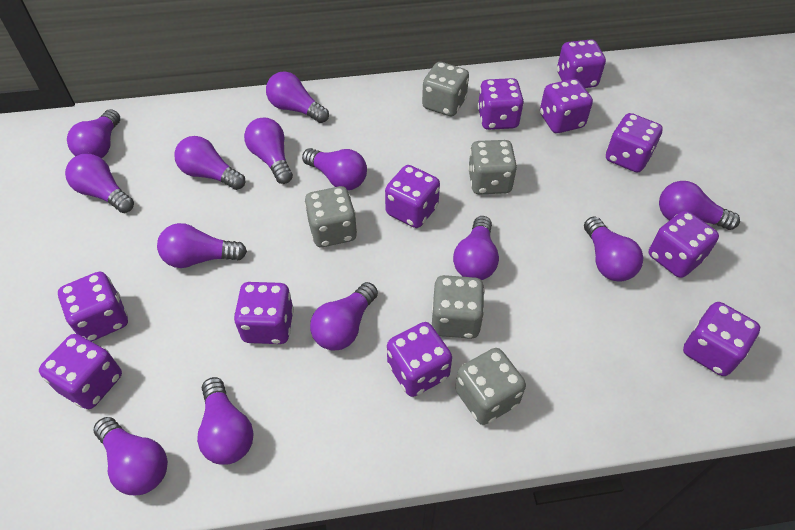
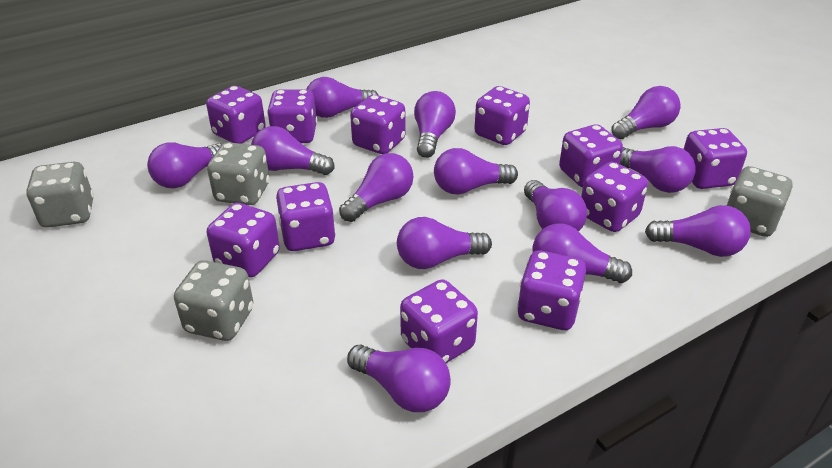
grey dice: [304,186,357,247] [422,62,469,116] [432,275,485,339] [455,348,526,425] [468,140,517,194] = 5 -> [26,162,94,228] [174,260,253,341] [207,142,269,205] [727,166,793,237] = 4

